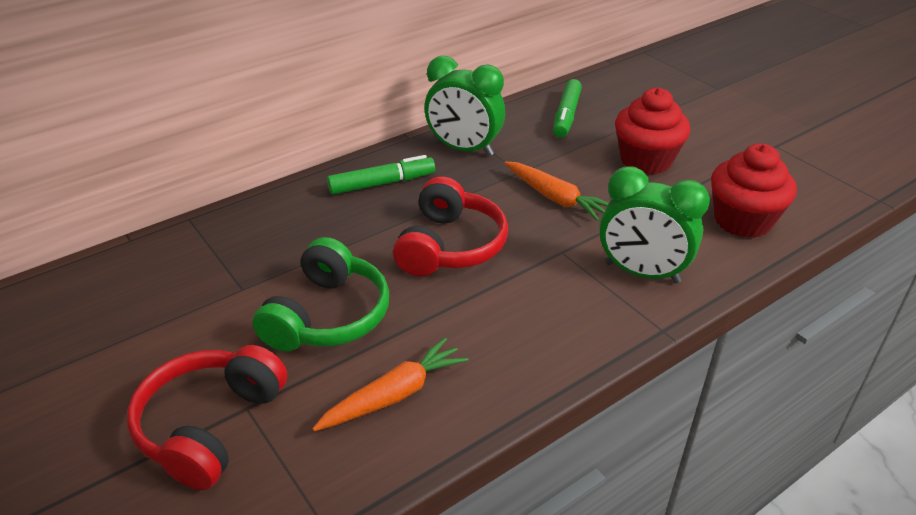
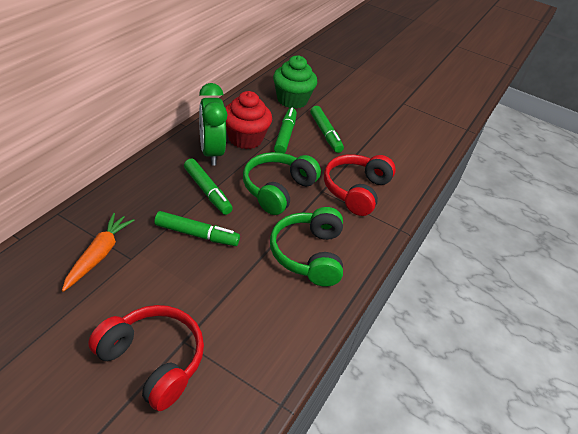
green clock: [424,56,505,156] [599,166,710,283] = 2 -> [199,83,227,166] = 1
green cupcake: none = 0 -> [273,55,318,109] = 1
green headphones: [252,237,389,352] = 1 -> [243,152,321,215] [270,207,343,287] = 2
green marker: [327,155,435,194] [553,79,582,138] = 2 -> [154,211,240,246] [184,159,233,215] [274,108,297,153] [310,106,344,153] = 4
orange carrot: [312,337,468,431] [504,162,609,221] = 2 -> [62,213,134,292] = 1
red cupcake: [615,88,690,175] [711,143,797,238] = 2 -> [225,91,272,149] = 1

